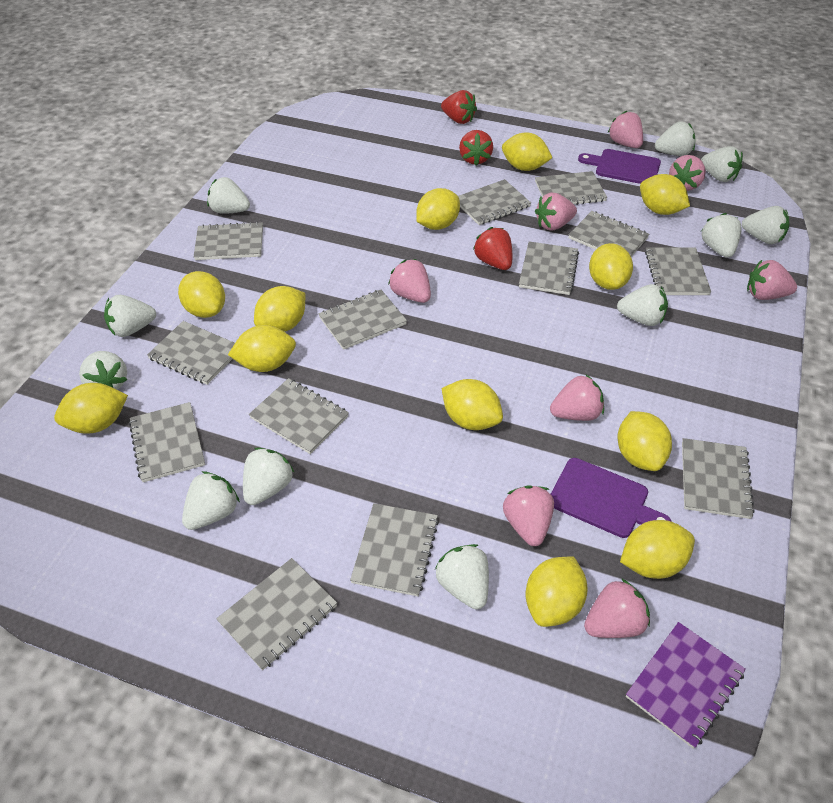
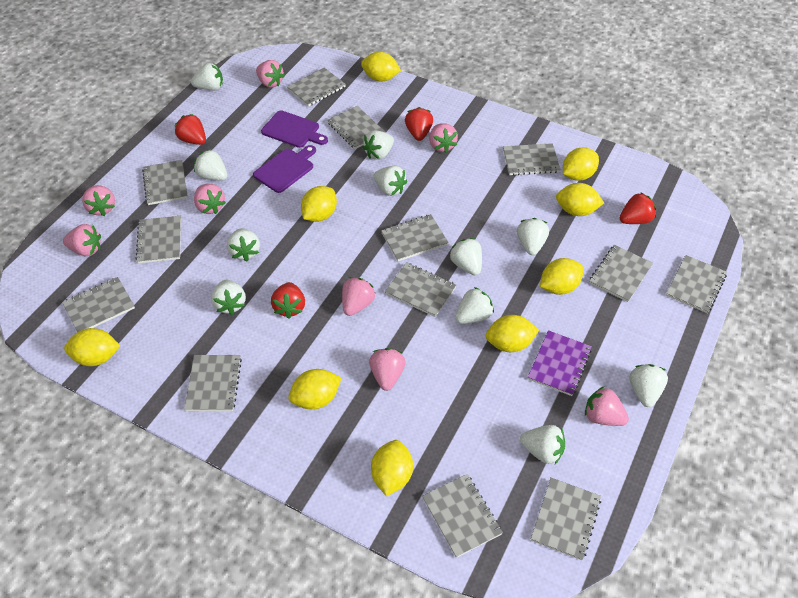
red strawberry: [441,90,477,124] [459,130,493,166] [473,227,512,270] = 3 -> [175,114,206,145] [271,282,305,319] [405,107,433,141] [620,192,656,224] = 4
yellow lemon: [54,383,128,434] [178,271,225,318] [228,325,296,372] [254,286,305,332] [416,188,460,230] [442,379,503,430] [502,132,552,171] [525,556,588,627] [589,243,633,290] [618,411,672,471] [620,520,695,579] [640,174,690,215] = 12 -> [64,328,120,366] [288,369,342,409] [301,186,337,222] [361,52,401,82] [371,440,413,496] [486,315,539,352] [540,258,583,295] [556,183,604,216] [563,147,599,181] = 9

